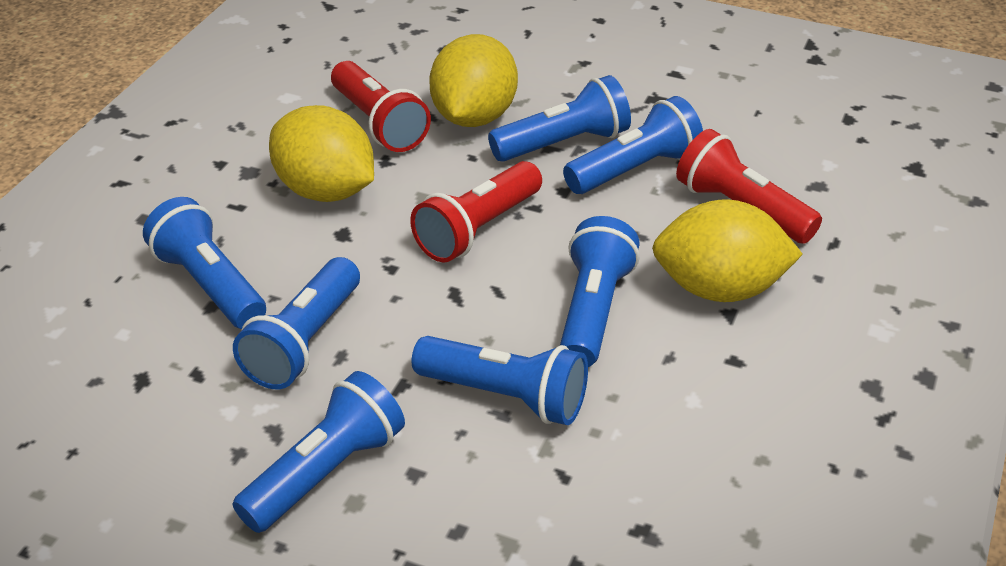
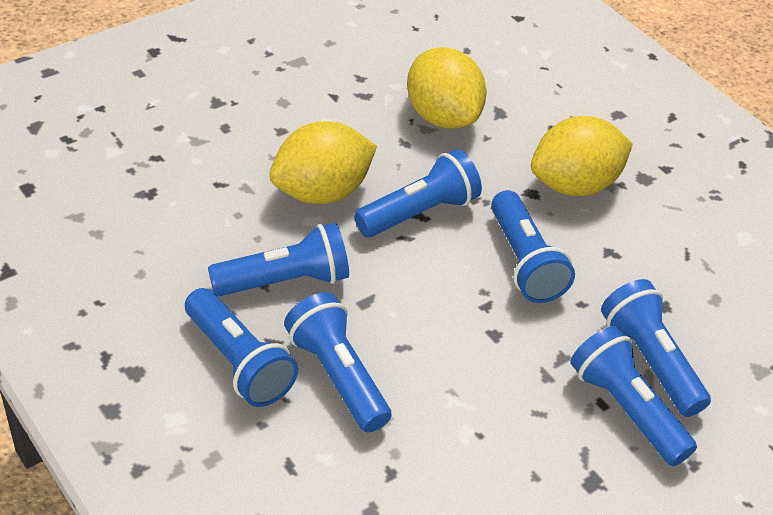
red flashlight: [331,61,431,152] [410,161,542,263] [676,129,822,244] = 3 -> none = 0

